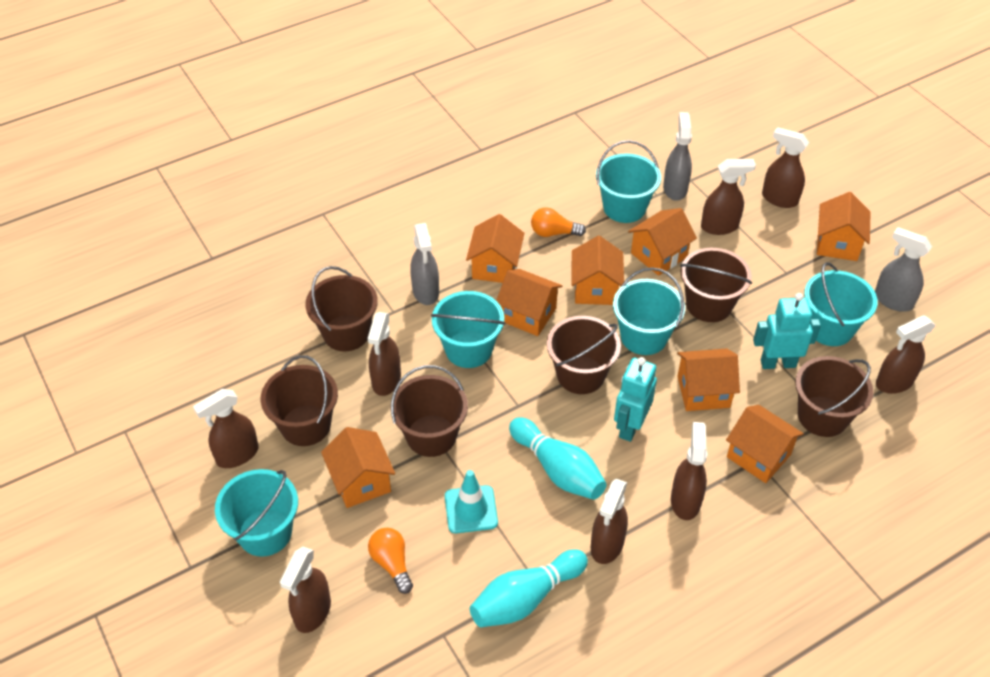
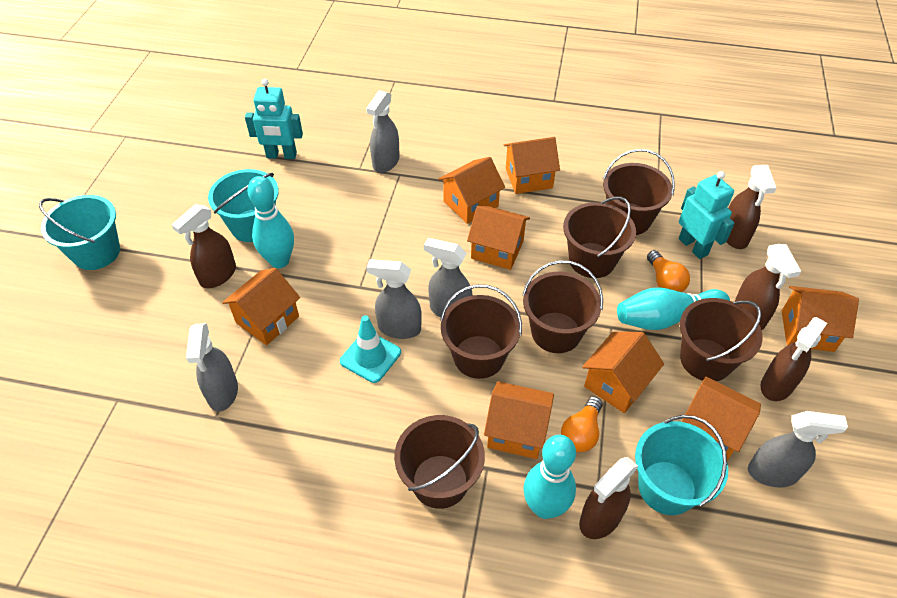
brown spray bottle: [193,389,258,468] [280,547,331,633] [367,312,401,396] [591,479,628,564] [671,422,707,520] [701,159,756,235] [762,127,809,208] [876,315,936,394] = 8 -> [172,204,236,288] [579,457,638,539] [727,165,776,249] [734,244,801,330] [760,317,827,401] = 5
grey spray bottle: [410,223,439,305] [663,112,692,201] [875,227,932,312] = 3 -> [186,323,238,412] [366,90,400,173] [366,259,422,339] [424,238,472,318] [748,411,848,487] = 5
turquoise bowling pin: [470,549,588,627] [509,417,606,500] = 2 -> [247,176,294,268] [523,435,576,519] [617,288,730,330] = 3
turquoise bucket: [215,469,298,557] [431,291,505,368] [596,140,661,223] [613,267,685,355] [804,262,878,346] = 5 -> [39,195,120,270] [208,169,279,242] [635,415,728,515] = 3

